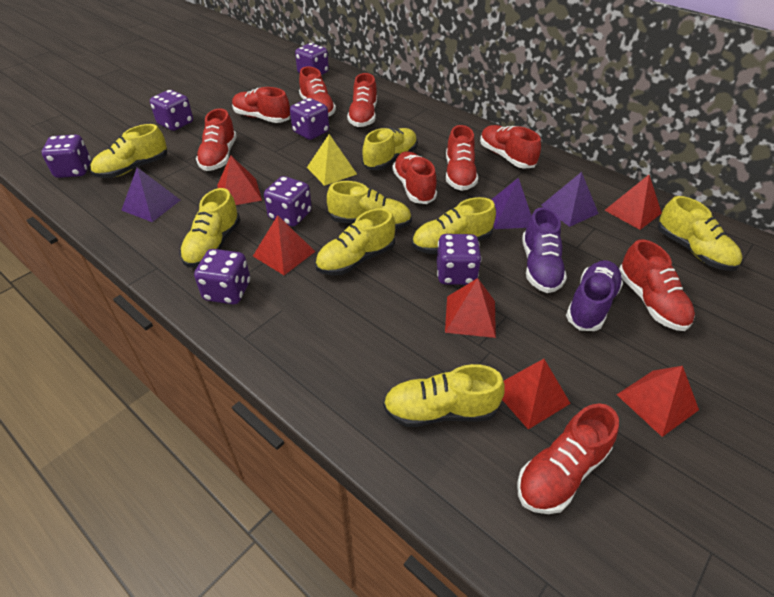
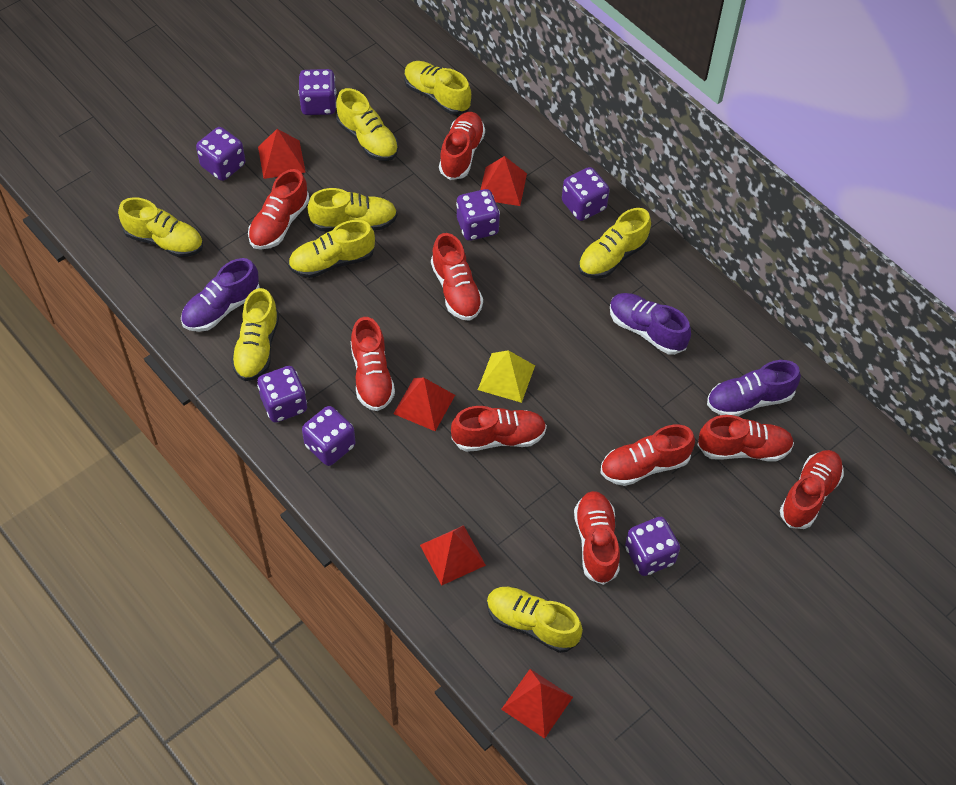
purple pyramid: [122,167,180,222] [491,178,531,229] [541,172,599,227] = 3 -> none = 0
purple shoe: [522,207,567,293] [566,260,623,331] = 2 -> [181,258,260,332] [610,293,691,355] [707,360,801,416] = 3
red pyramid: [217,155,262,205] [253,215,316,275] [445,278,496,338] [502,359,571,429] [605,175,662,230] [617,366,699,437] = 6 -> [258,129,306,179] [393,378,455,431] [420,525,486,586] [481,156,527,206] [501,669,573,739] = 5

